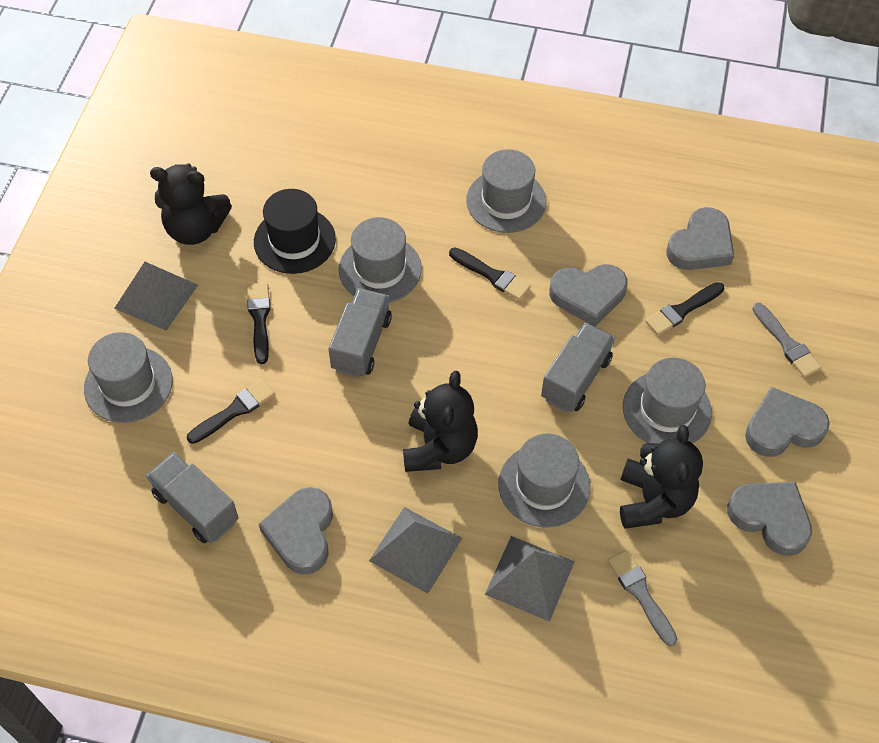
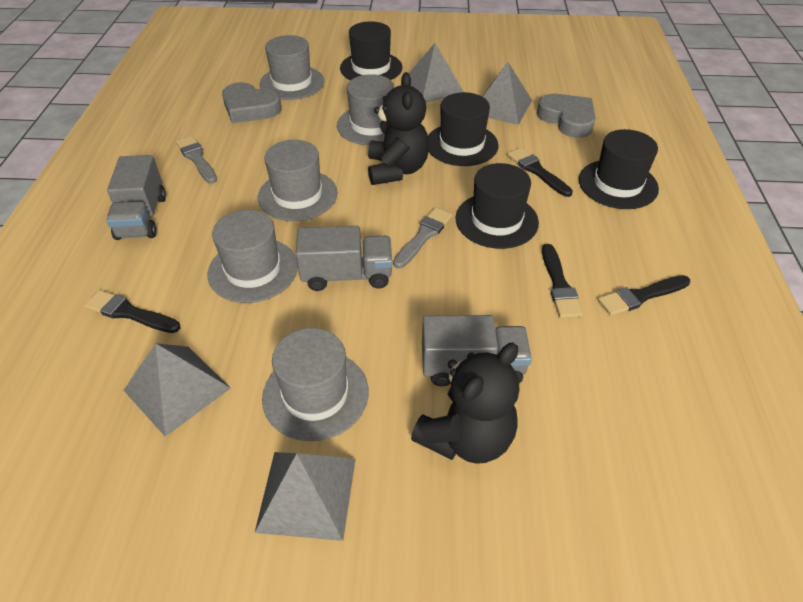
black hat: [254,189,336,274] = 1 -> [340,21,402,80] [428,92,499,166] [455,163,539,249] [579,129,659,209] = 4
black teddy bear: [150,163,232,245] [403,371,478,472] [620,425,703,529] = 3 -> [368,72,429,185] [411,343,519,464] = 2
grey heart: [259,487,333,574] [549,264,628,327] [667,207,734,270] [727,482,812,556] [745,387,830,457] = 5 -> [222,82,282,123] [537,94,596,138] = 2
grey pyramid: [114,262,198,331] [369,507,462,594] [485,536,575,622] = 3 -> [124,343,231,437] [255,452,356,541] [409,43,464,103] [482,62,532,125] = 4

